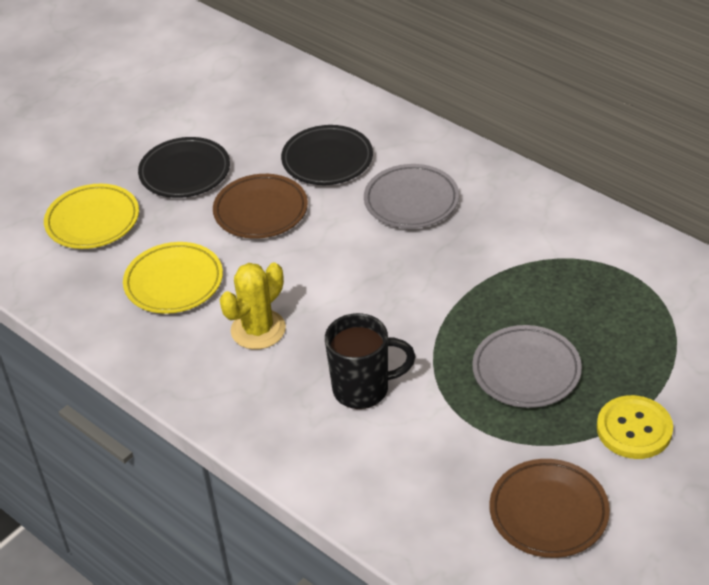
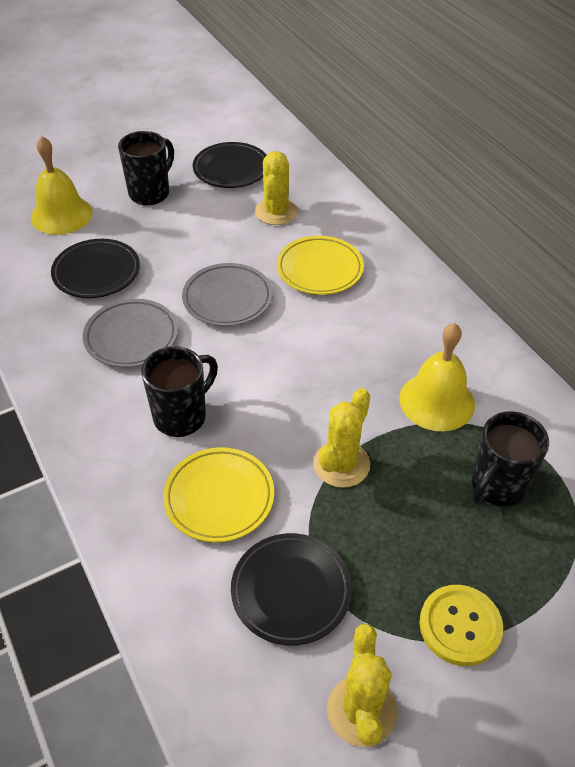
black mug: [325,313,416,409] = 1 -> [118,131,174,205] [141,346,218,437] [472,411,549,506] = 3
black plate: [138,137,230,198] [281,125,373,185] = 2 -> [51,239,140,298] [193,142,266,188] [231,533,352,645] = 3
brown plate: [213,174,308,239] [490,459,610,558] = 2 -> none = 0
yellow bell: none = 0 -> [31,136,93,235] [399,323,475,431] = 2
yellow cactus: [219,263,286,349] = 1 -> [255,151,298,225] [313,388,370,488] [327,624,397,747] = 3

